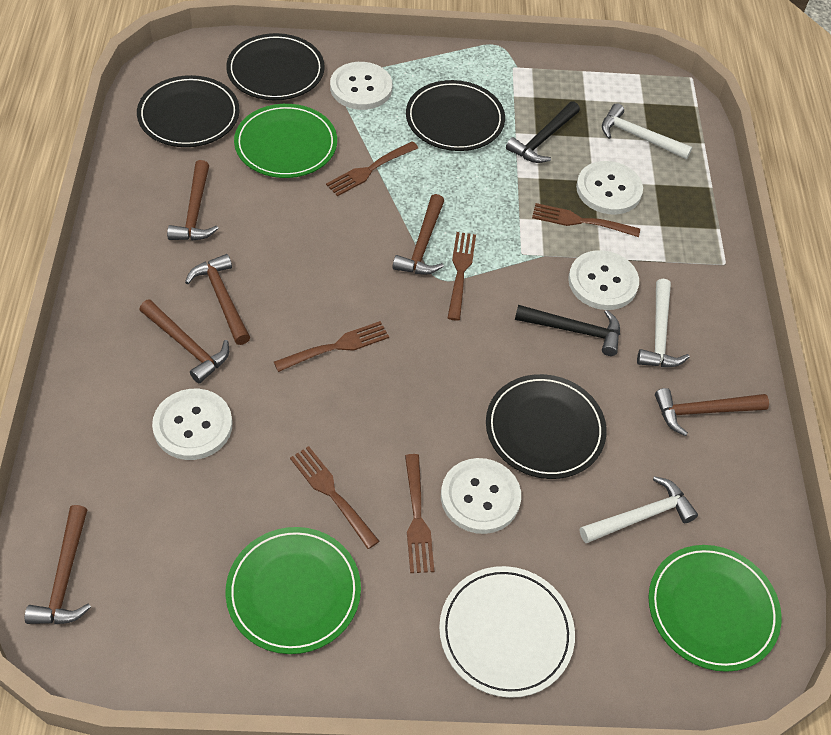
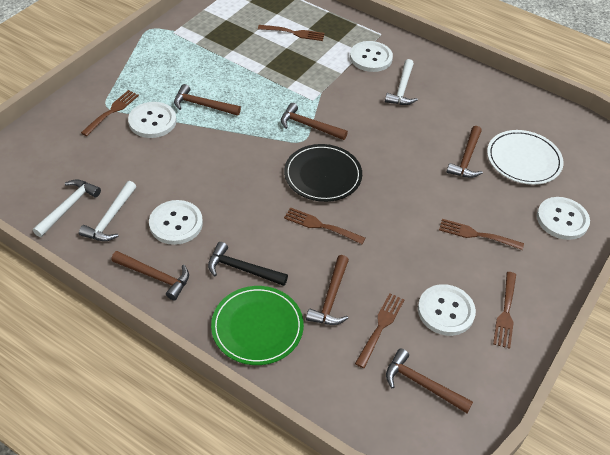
black hammer: [506,101,580,163] [515,305,620,356] = 2 -> [208,242,288,286] = 1
black plate: [137,75,240,147] [226,33,325,100] [406,80,505,151] [486,374,607,479] = 4 -> [284,144,362,202] = 1
green plate: [226,527,361,654] [234,104,337,178] [649,545,782,672] = 3 -> [211,286,304,365] = 1

